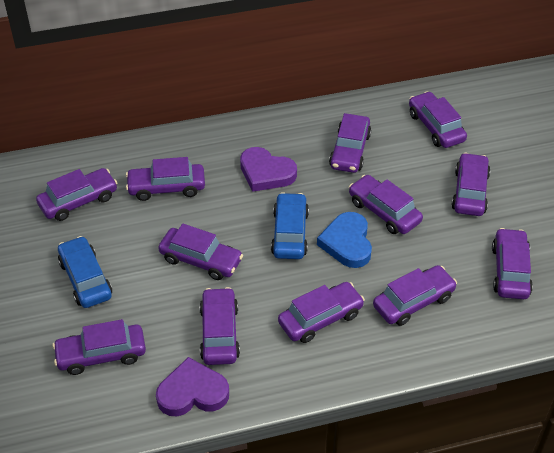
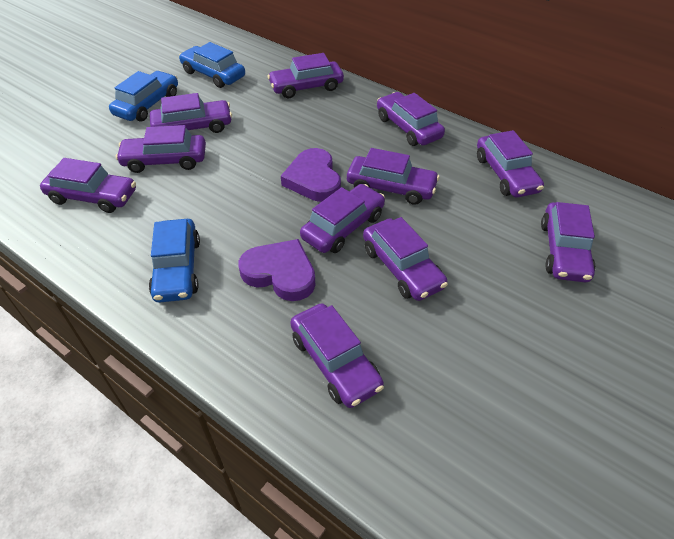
blue car: [58,236,112,308] [271,192,309,259] = 2 -> [109,71,178,121] [149,219,200,303] [179,42,245,88] = 3
blue heart: [317,212,372,268] = 1 -> none = 0
purple car: [36,168,118,221] [53,319,146,375] [126,157,205,201] [158,224,243,280] [199,287,240,365] [278,282,365,343] [329,113,371,173] [349,175,423,234] [373,265,457,326] [409,91,467,148] [451,153,491,216] [492,228,533,299] = 12 -> [40,158,136,213] [116,125,206,173] [150,93,232,133] [267,53,344,98] [290,303,384,408] [300,184,385,253] [347,148,440,205] [363,217,448,301] [377,92,445,146] [477,130,544,198] [541,202,596,282] = 11

